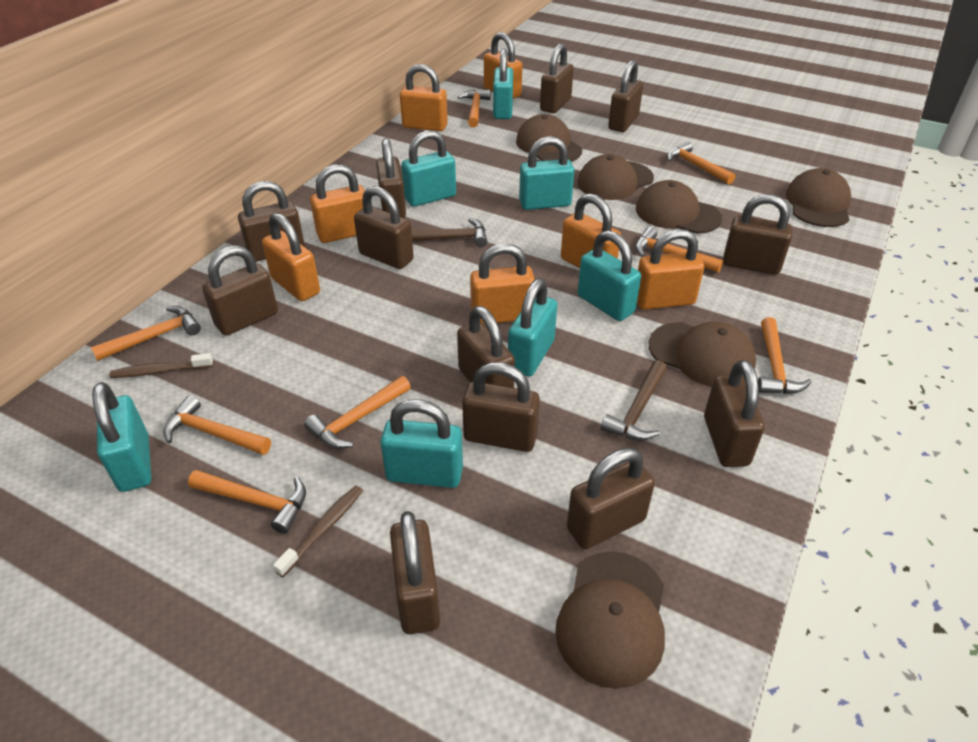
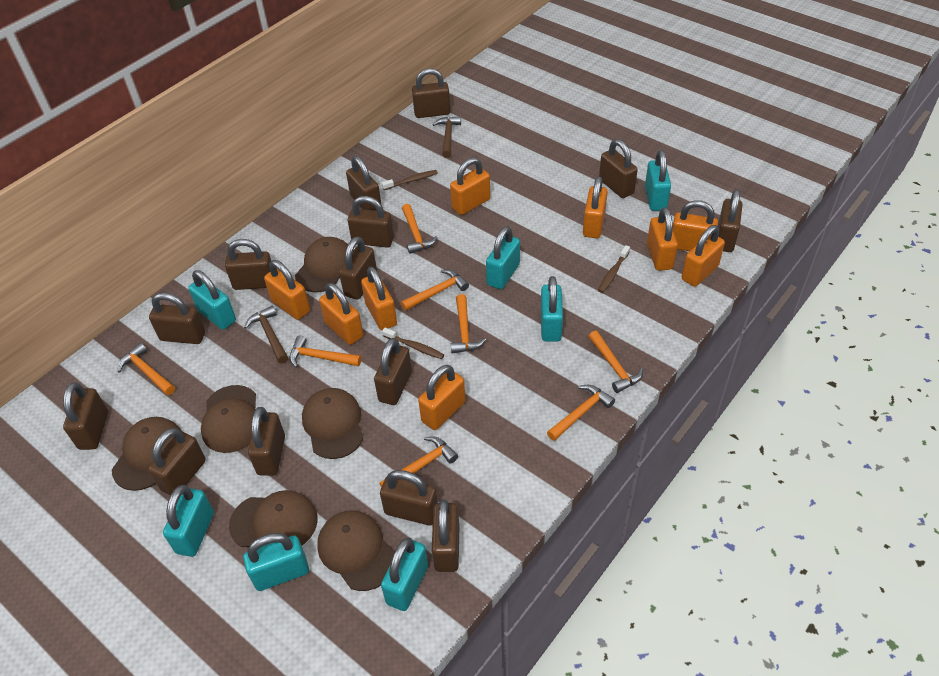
brown padlock: [202,245,278,336] [238,181,305,262] [354,186,414,269] [376,138,406,218] [390,511,440,634] [457,306,515,388] [462,362,540,452] [540,43,574,113] [567,448,655,549] [608,60,643,132] [704,360,765,467] [723,194,793,274] = 12 -> [63,382,108,450] [148,428,206,495] [149,293,205,344] [225,239,271,290] [248,407,285,476] [339,236,377,300] [346,156,382,211] [348,196,394,248] [374,338,412,405] [380,470,438,525] [412,68,450,118] [432,499,459,572] [599,139,638,198] [718,189,742,252] = 14
brown toothbrush: [110,353,213,378] [273,486,363,577] = 2 -> [382,170,438,190] [382,328,444,359] [598,245,630,293] = 3
orange padlock: [262,213,320,301] [310,164,365,243] [400,64,448,131] [470,243,535,324] [484,32,522,99] [561,193,621,268] [637,229,704,310] = 7 -> [264,260,310,320] [319,283,364,345] [361,267,397,330] [418,365,466,430] [450,157,490,215] [583,176,608,238] [647,207,678,271] [673,200,718,251] [682,225,725,287] = 9

